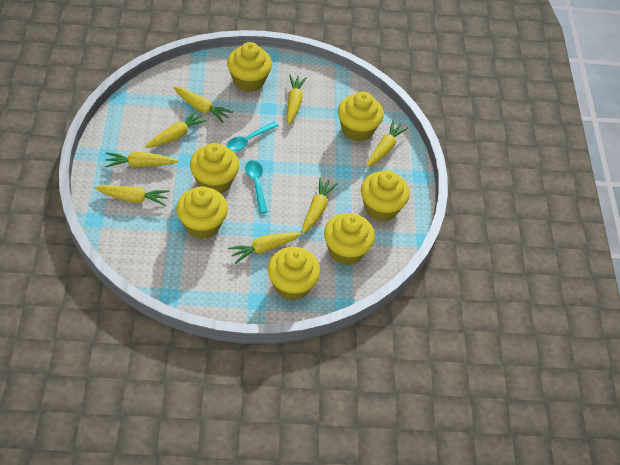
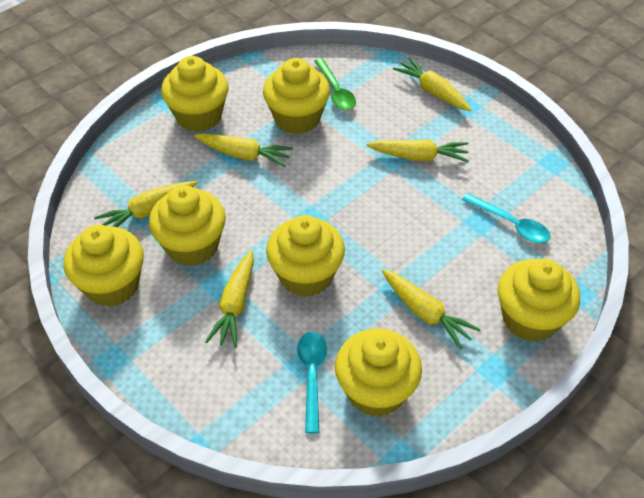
green spoon: none = 0 -> [314,58,356,110] = 1
yellow carrot: [95,185,170,206] [105,152,178,168] [145,110,208,148] [173,87,233,123] [228,232,301,264] [287,75,307,125] [302,177,338,234] [367,120,409,167] = 8 -> [94,181,197,227] [194,133,293,167] [205,250,254,348] [366,140,469,162] [382,269,481,350] [393,57,471,111] = 6

